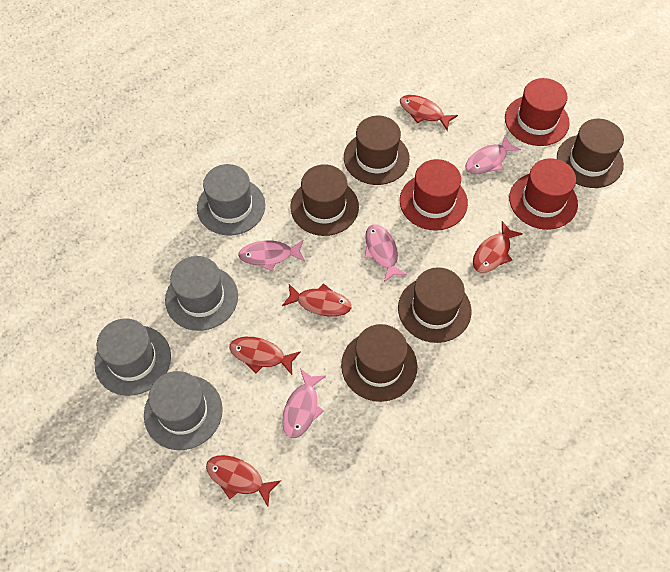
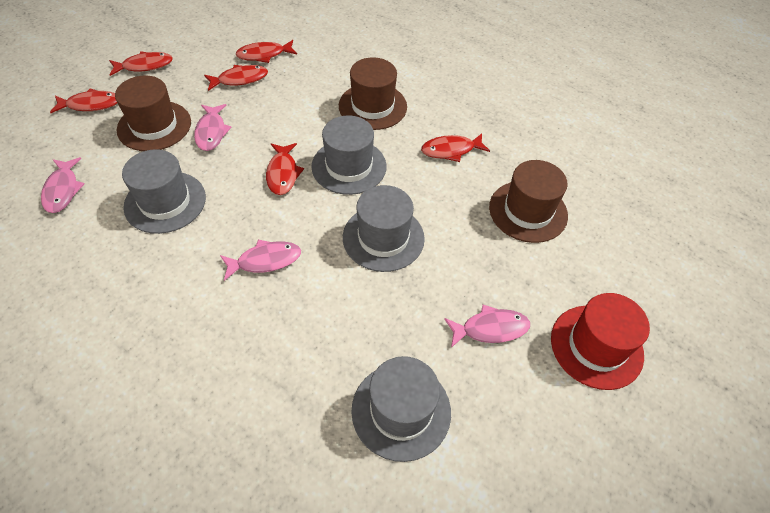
brown hat: [290,164,359,236] [341,324,417,402] [344,116,410,185] [398,267,471,343] [557,119,624,188] = 5 -> [115,75,191,151] [339,57,407,130] [489,160,568,243] = 3
red fish: [206,455,281,506] [229,337,301,375] [282,283,351,317] [400,95,458,131] [473,221,523,273] = 5 -> [50,89,118,113] [109,51,173,76] [204,65,268,91] [235,40,297,63] [266,143,304,195] [421,133,490,162] = 6
red hat: [400,159,468,231] [505,78,570,146] [509,158,578,230] = 3 -> [551,293,650,390] = 1

